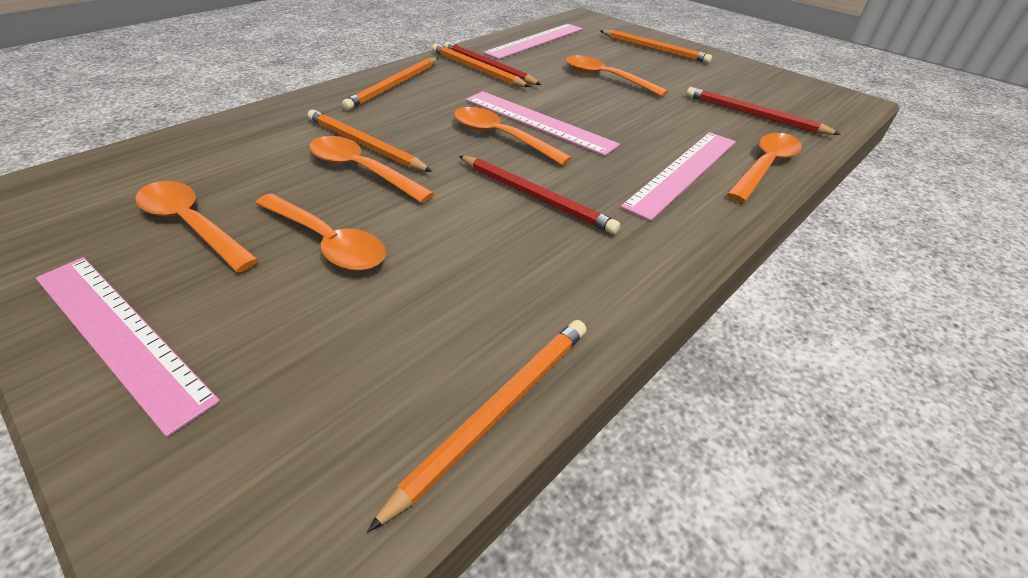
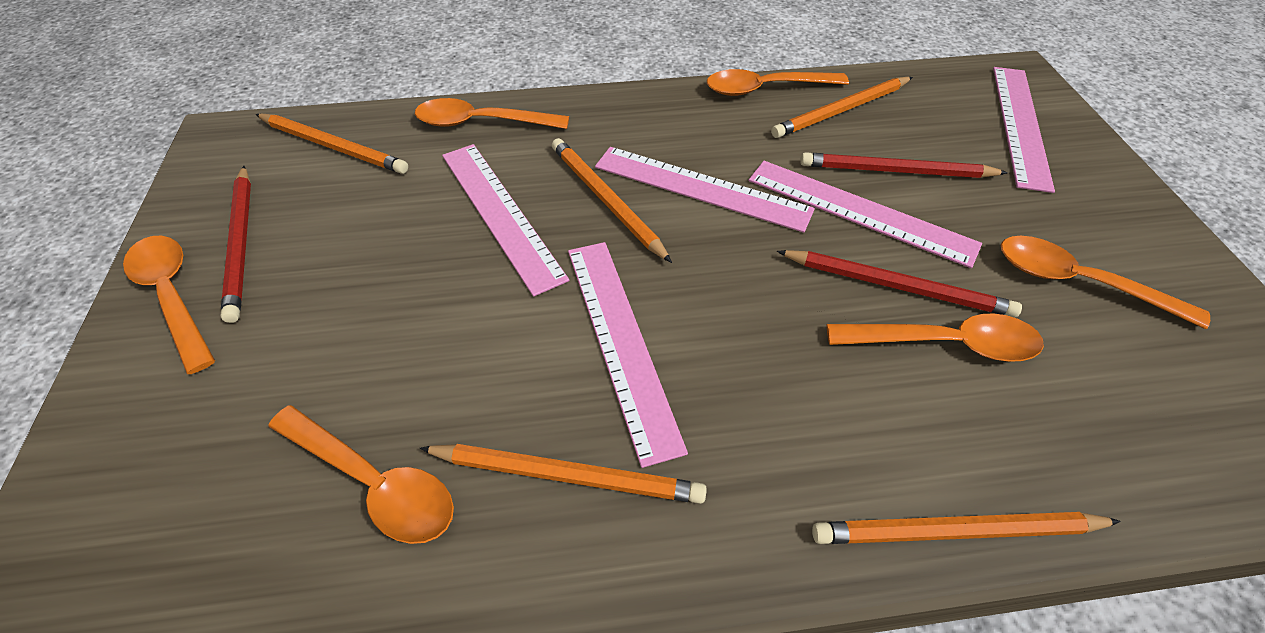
pink ruler: [36,257,220,437] [466,91,620,156] [483,24,583,59] [621,132,736,221] = 4 -> [442,144,569,297] [568,242,688,468] [595,147,815,233] [749,161,982,268] [993,67,1055,193] = 5

